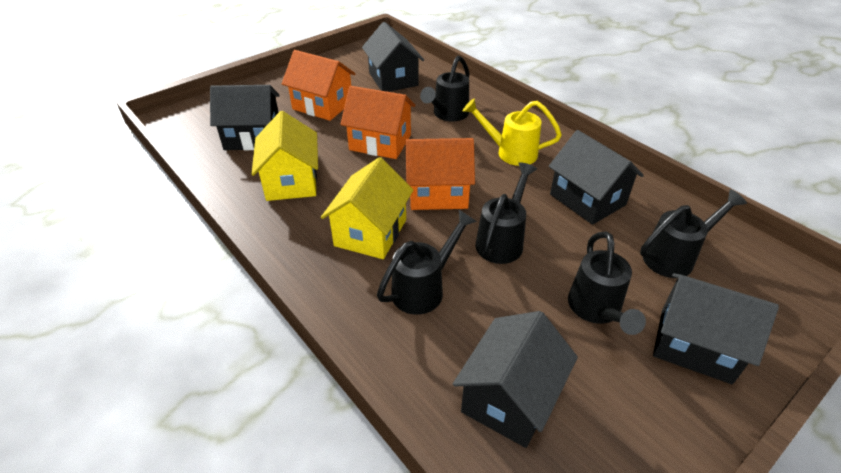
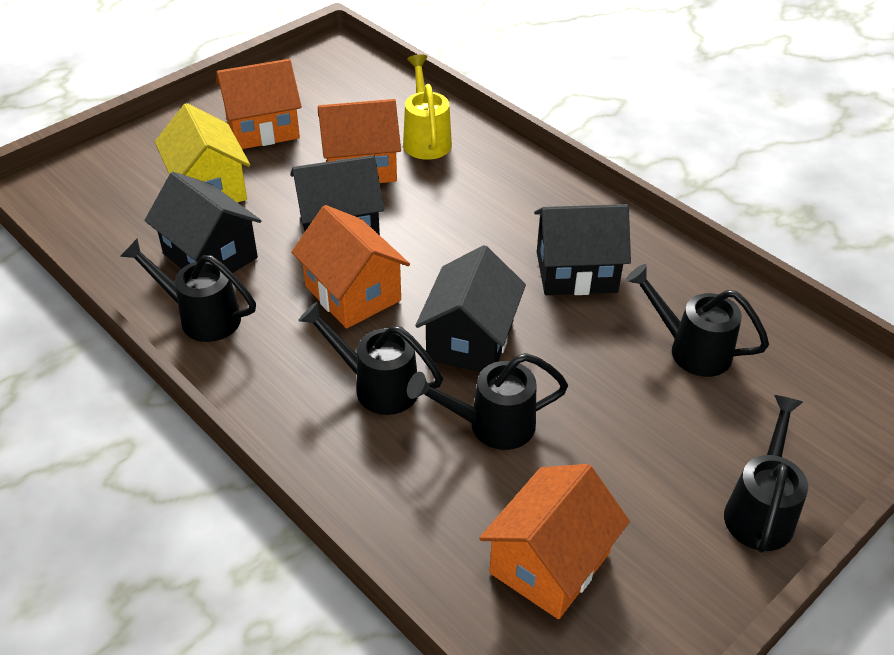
black house: [210,85,280,150] [362,22,424,92] [453,311,578,448] [549,130,644,225] [653,273,779,384] = 5 -> [145,172,262,273] [290,155,384,235] [415,245,526,372] [534,204,631,295] = 4
orange house: [282,50,356,121] [340,86,415,159] [406,138,475,210] = 3 -> [216,59,302,149] [291,205,410,329] [318,99,401,183] [479,464,630,619] = 4
yellow house: [251,111,318,201] [321,157,413,259] = 2 -> [155,103,250,203] = 1

